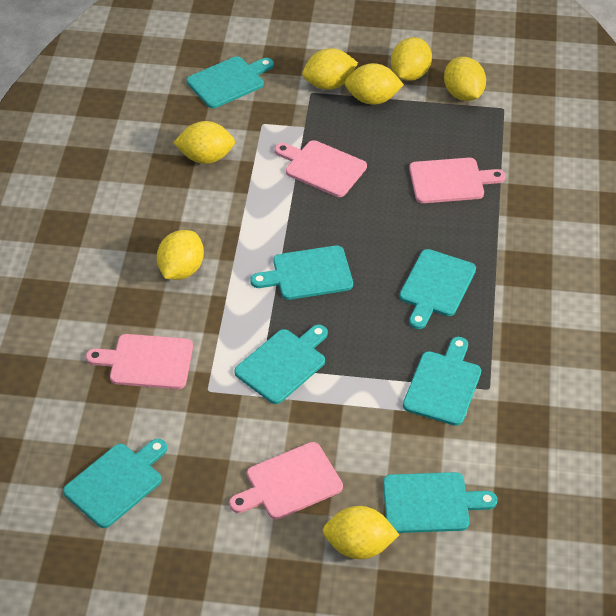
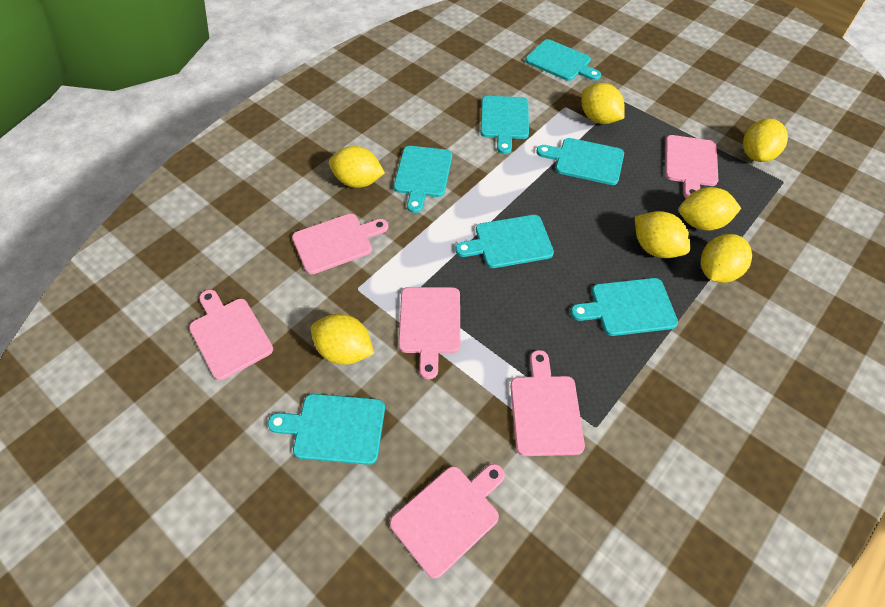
pink cutting board: [86,334,193,389] [229,442,343,519] [275,140,367,197] [409,158,506,203] = 4 -> [189,290,273,380] [292,214,388,274] [390,464,505,579] [398,287,460,379] [510,350,585,456] [665,135,718,198] = 6

